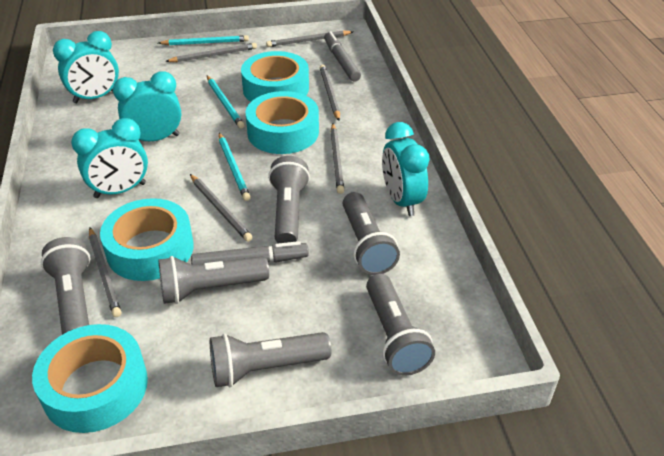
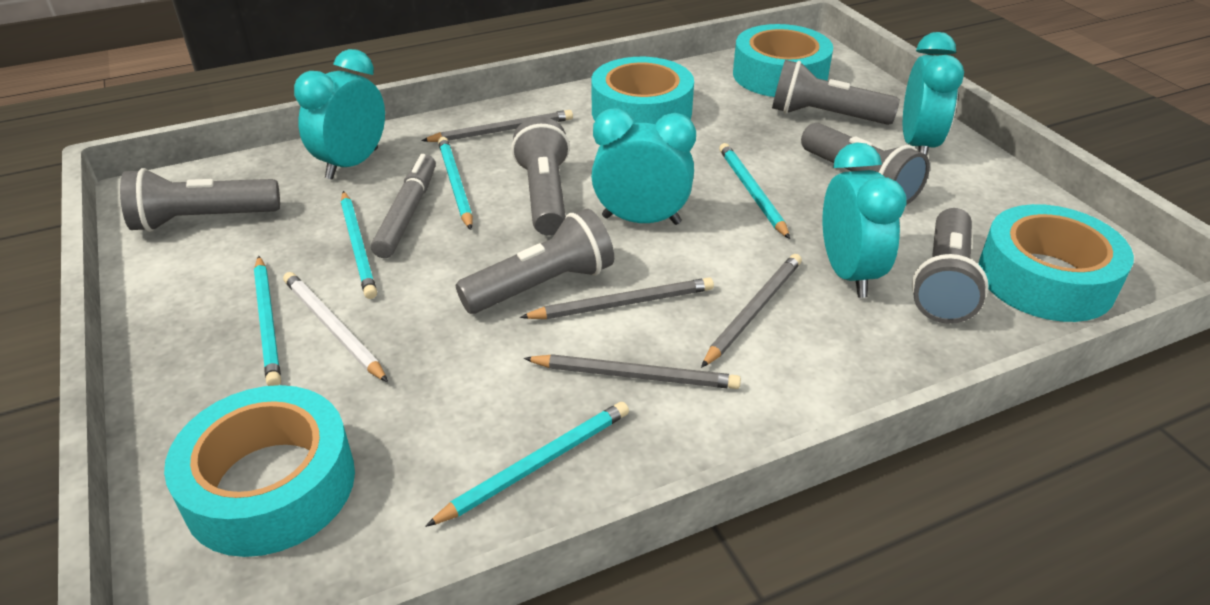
grey marker: [191,241,309,265] [324,31,361,82] = 2 -> [371,154,436,258] = 1
grey pencil: [89,228,121,317] [165,43,257,62] [190,174,253,242] [266,30,353,47] [320,65,340,121] [330,124,344,194] = 6 -> [421,110,573,142] [520,277,714,319] [523,354,741,389] [701,254,802,368] = 4
turquoise pencil: [158,35,249,45] [207,76,245,129] [219,133,251,201] = 3 -> [254,256,281,386] [341,191,377,299] [425,402,629,527] [438,137,473,230] [719,143,790,239] = 5
white pencil: none = 0 -> [283,272,388,382] = 1

